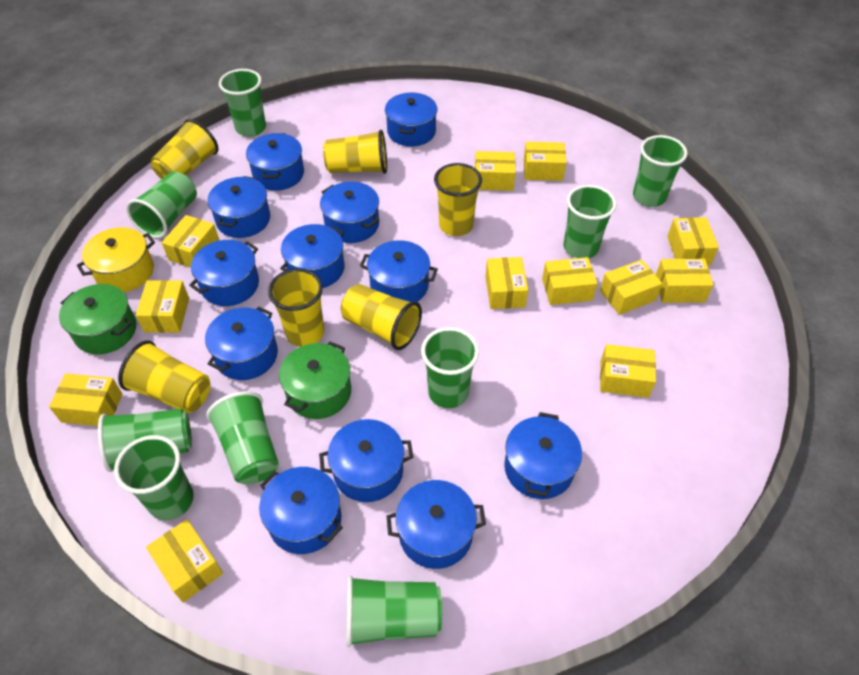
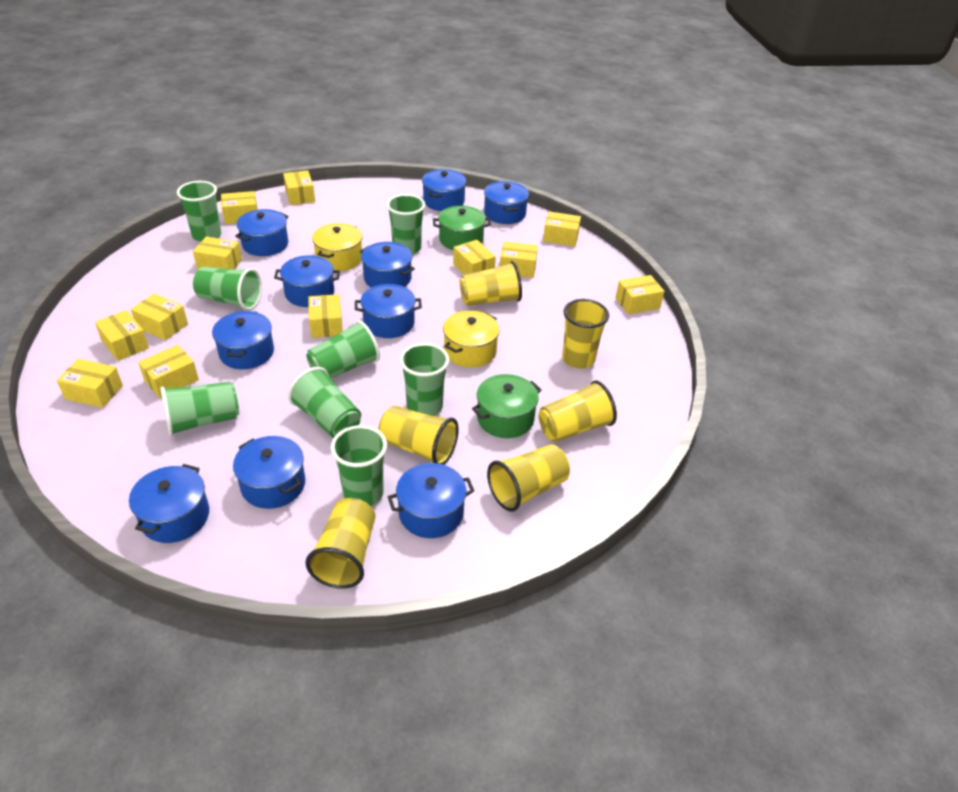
blue pot: [189,240,259,306] [205,306,278,380] [208,176,270,238] [246,133,304,191] [259,467,343,554] [280,224,345,288] [319,419,413,502] [320,182,380,243] [360,240,438,302] [385,93,438,147] [387,480,486,569] [504,412,582,499] = 12 -> [129,464,209,543] [212,311,274,369] [233,436,305,509] [235,209,289,256] [274,255,340,307] [355,284,422,338] [360,242,415,287] [388,463,474,538] [422,169,466,211] [484,181,529,224] = 10
green cup: [98,409,192,472] [114,435,194,520] [126,171,197,238] [206,391,279,485] [219,69,266,137] [346,575,442,648] [421,327,479,408] [564,185,617,258] [633,135,688,207] = 9 -> [160,382,239,436] [177,181,221,242] [193,267,262,310] [288,367,361,438] [306,320,380,378] [331,425,387,506] [386,194,425,255] [400,343,449,416] = 8
yellow pot: [77,227,155,292] = 1 -> [312,223,362,271] [443,311,500,368] = 2

